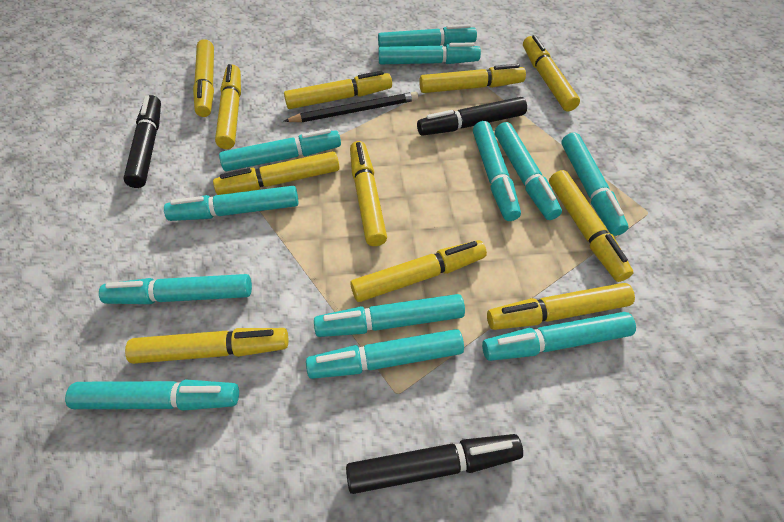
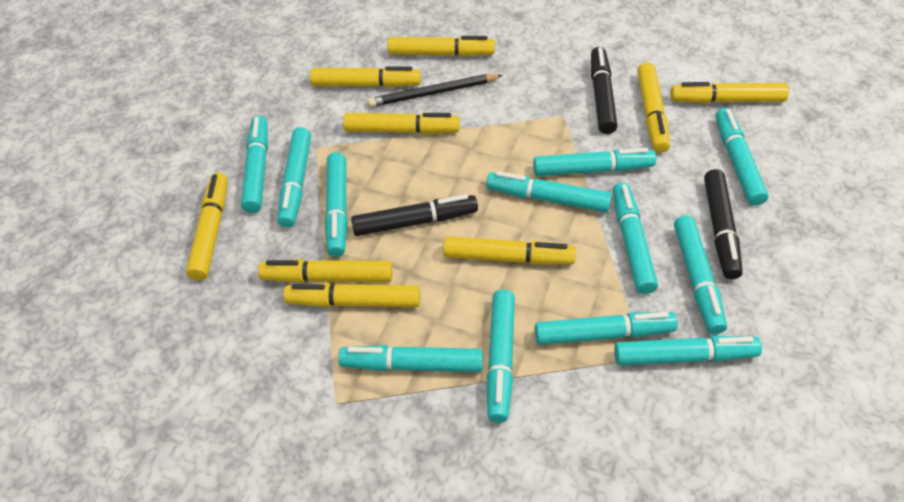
yellow marker: [125,328,288,364] [193,39,214,117] [213,151,340,195] [215,64,241,149] [284,71,392,109] [350,141,387,246] [350,240,487,302] [419,64,526,93] [487,283,635,330] [523,35,580,111] [549,170,634,282] = 11 -> [186,173,228,281] [258,259,393,283] [283,283,421,307] [310,66,421,88] [343,113,460,134] [387,36,495,57] [443,236,576,265] [637,62,670,153] [670,82,789,104] = 9

